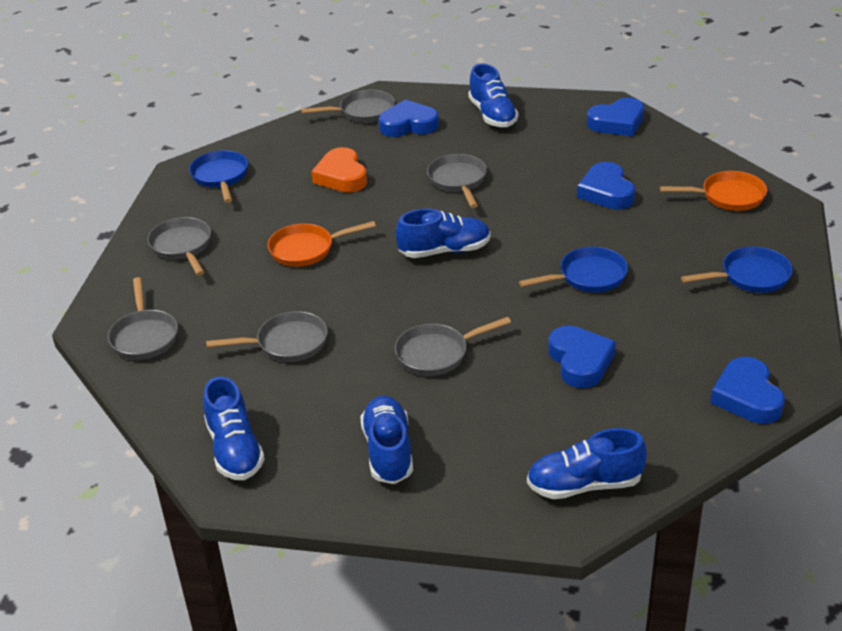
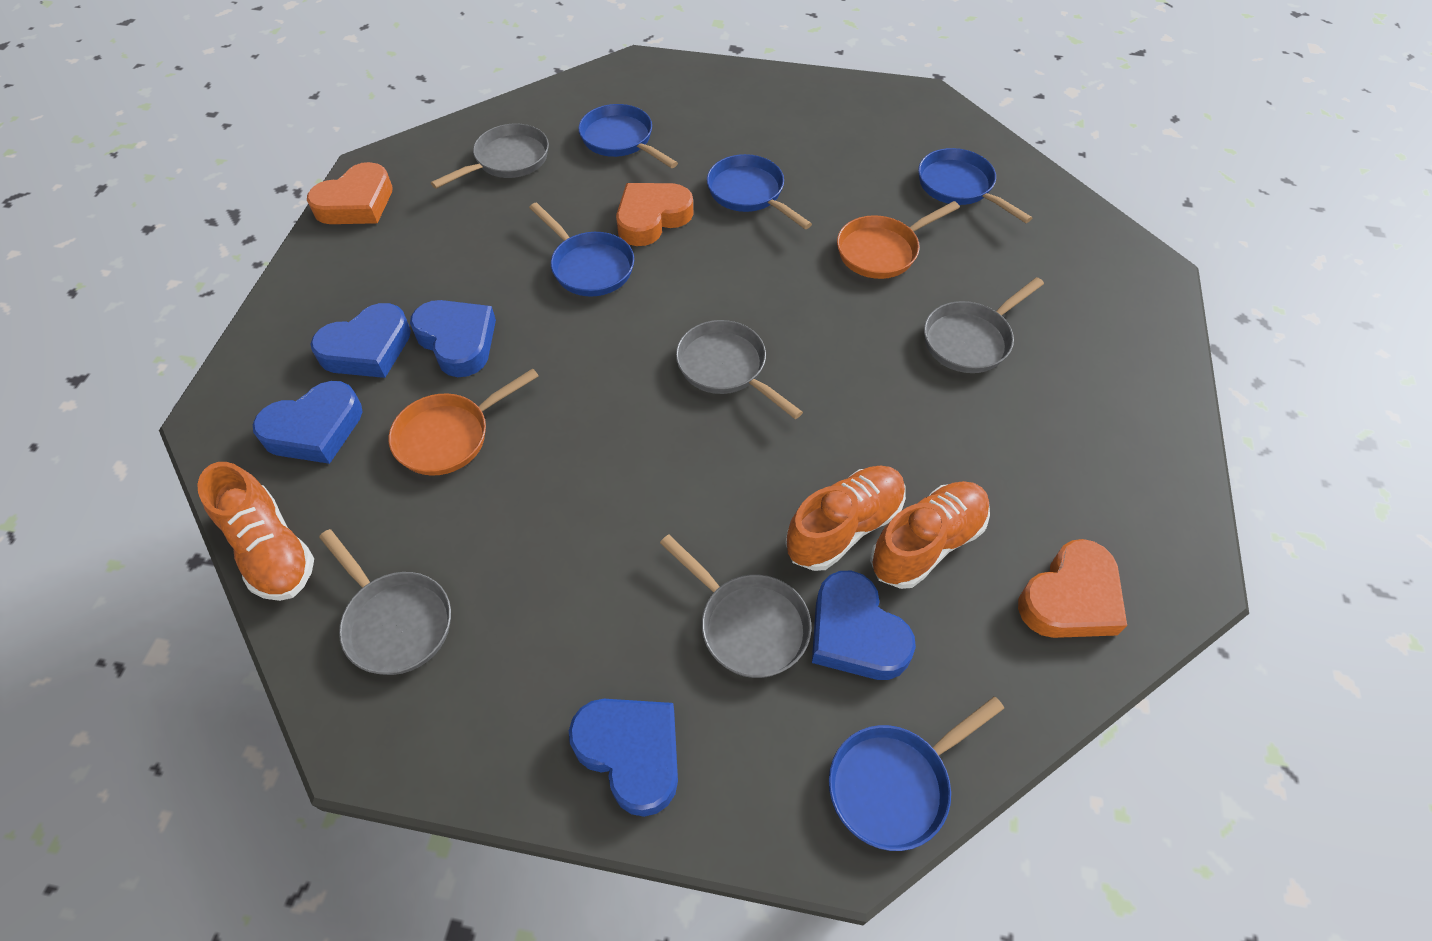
blue pan: [189,150,248,203] [519,247,628,292] [681,247,793,293] = 3 -> [529,202,634,297] [578,104,678,168] [707,154,812,229] [829,696,1004,851] [918,148,1032,223] = 5
blue shoe: [203,376,265,480] [360,396,413,484] [396,209,491,258] [468,63,518,127] [527,428,647,499] = 5 -> none = 0
grey pan: [108,277,178,360] [147,217,211,276] [206,311,328,362] [301,90,395,123] [395,317,511,376] [427,154,487,208] = 6 -> [319,529,451,675] [431,123,549,189] [660,534,812,678] [676,320,803,419] [924,277,1044,373] = 5
orange heart: [311,147,367,192] = 1 -> [307,162,392,224] [616,183,693,246] [1018,539,1127,638] = 3
orange shoe: none = 0 -> [197,462,314,601] [785,466,906,571] [870,481,990,589] = 3

